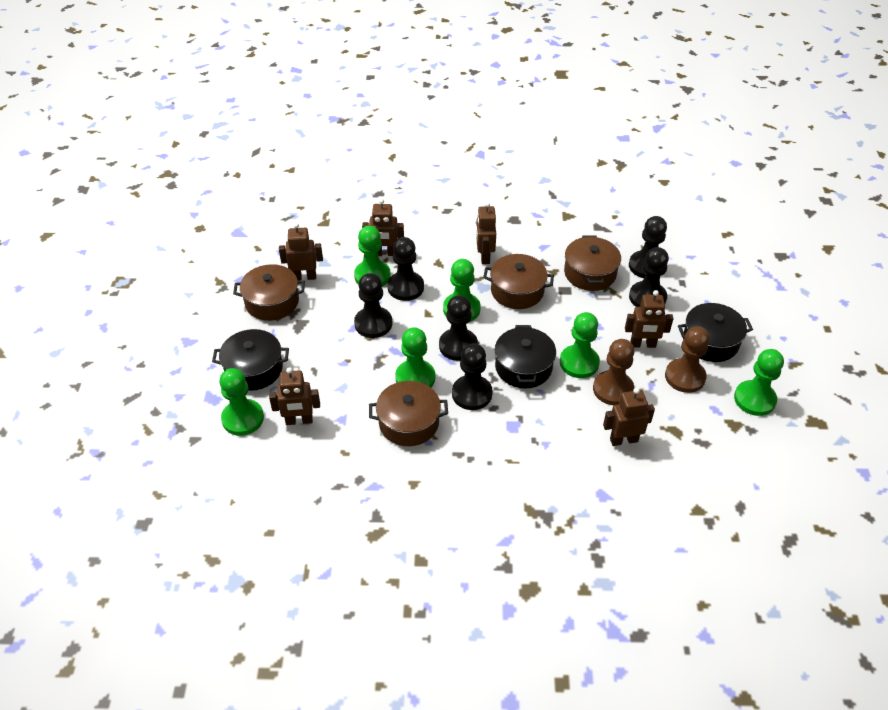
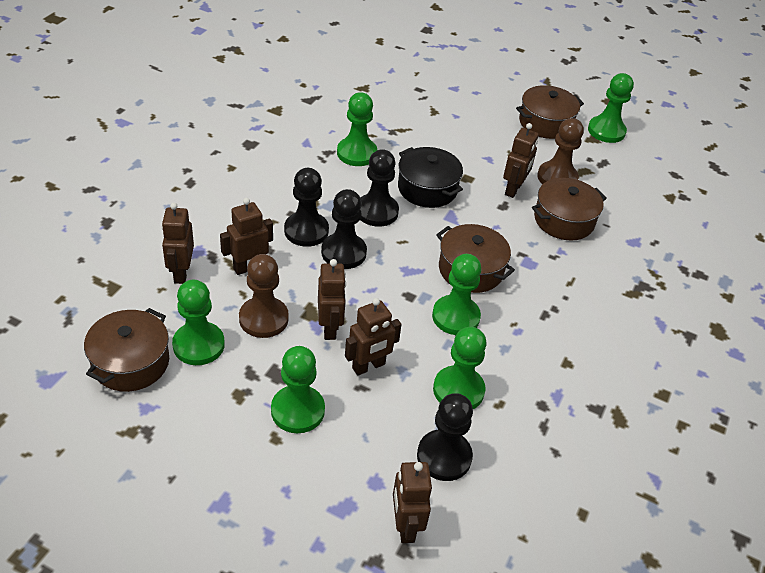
black pawn: [354,273,392,338] [388,237,424,301] [439,295,478,361] [452,343,493,410] [629,216,667,278] [629,247,669,307] = 6 -> [284,168,329,247] [321,189,367,269] [360,149,399,227] [417,393,473,481] = 4
black pot: [212,329,289,391] [495,325,556,389] [678,303,753,362] = 3 -> [398,147,463,208] = 1

